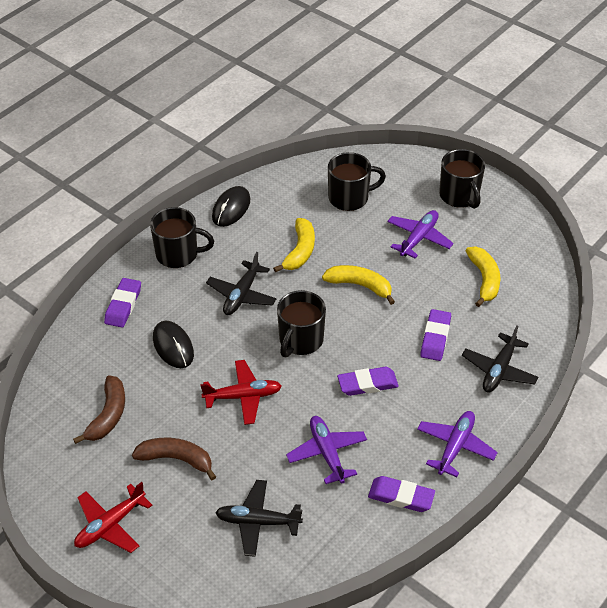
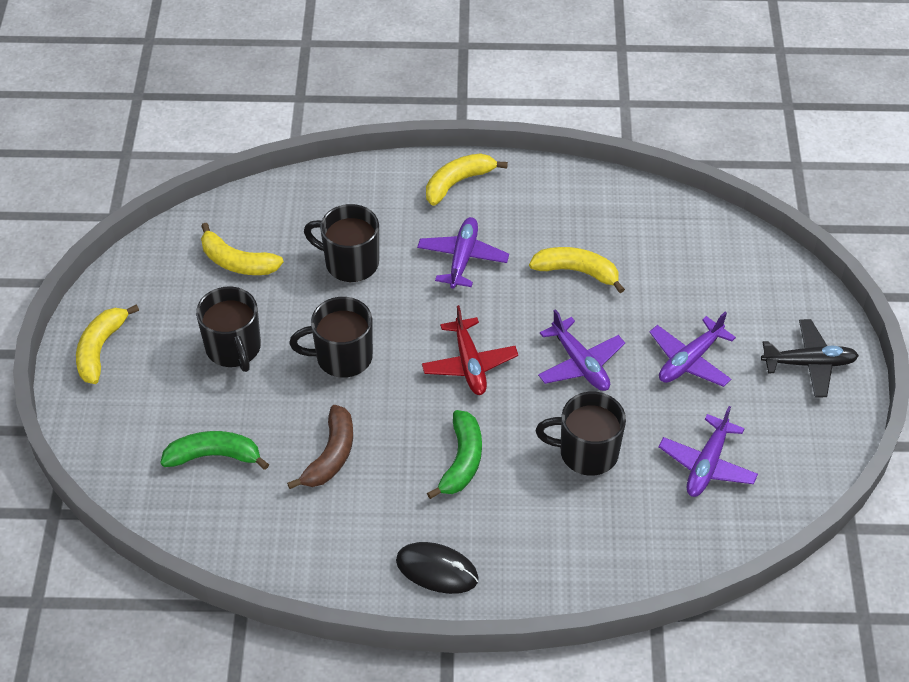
black mouse: [153,321,194,368] [212,186,251,227] = 2 -> [396,542,479,594] = 1
black plane: [206,252,277,315] [215,480,303,557] [462,325,538,392] = 3 -> [761,319,859,398] = 1
brown banana: [73,375,125,444] [132,438,216,480] = 2 -> [287,405,353,489] = 1
green banana: none = 0 -> [160,431,269,470] [427,410,482,499] = 2
purple eraser: [104,278,141,327] [337,367,399,396] [368,476,435,512] [420,309,451,361] = 4 -> none = 0
purple plane: [286,416,367,484] [387,210,454,259] [417,411,498,477] = 3 -> [417,217,509,289] [538,309,625,391] [650,312,736,387] [658,406,758,497] = 4
red plane: [74,482,152,553] [200,360,282,425] = 2 -> [422,305,518,395] = 1
yellow banana: [273,218,315,273] [322,265,395,305] [466,247,500,307] = 3 -> [76,304,139,384] [201,223,283,275] [426,153,508,206] [529,247,625,293] = 4

